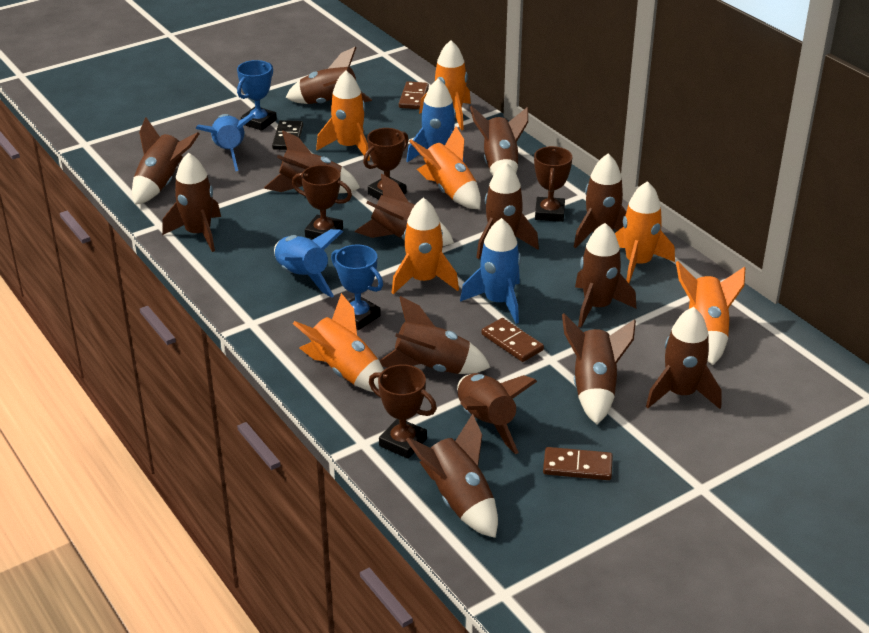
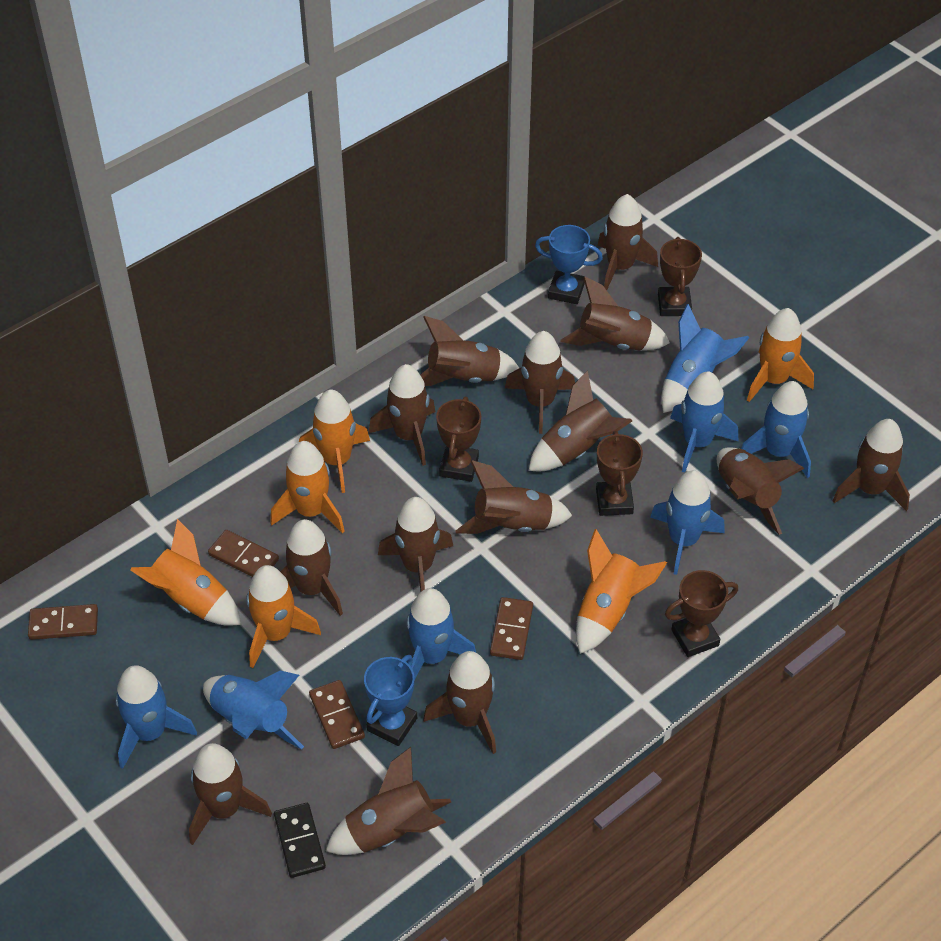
blue rocket: [196,113,255,171] [274,229,343,298] [406,79,464,163] [460,218,521,324] = 4 -> [115,665,197,769] [203,671,304,749] [406,588,476,679] [650,470,725,575] [661,304,749,413] [670,372,738,473] [741,381,811,478] = 7
brown domino: [399,81,429,109] [482,318,544,362] [543,447,613,480] = 3 -> [28,604,98,640] [208,530,279,577] [309,680,365,749] [490,597,533,660] = 4
orange rocket: [293,293,384,392] [316,71,370,161] [391,197,459,294] [409,126,481,209] [419,40,471,130] [615,181,675,283] [676,261,745,365] = 7 -> [130,519,241,626] [246,565,321,668] [270,441,345,533] [299,390,370,493] [576,529,667,654] [747,308,814,402] = 6

